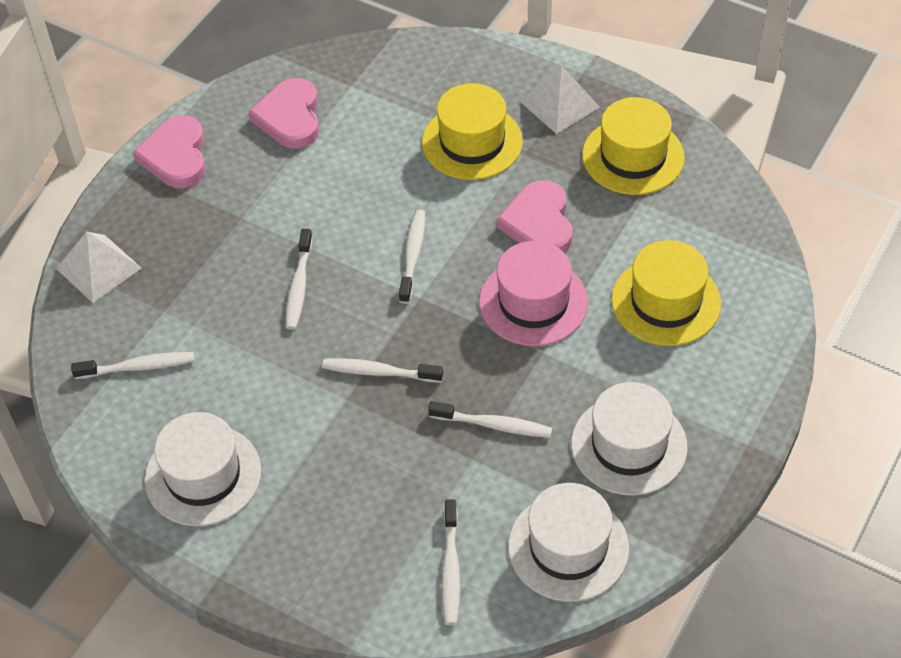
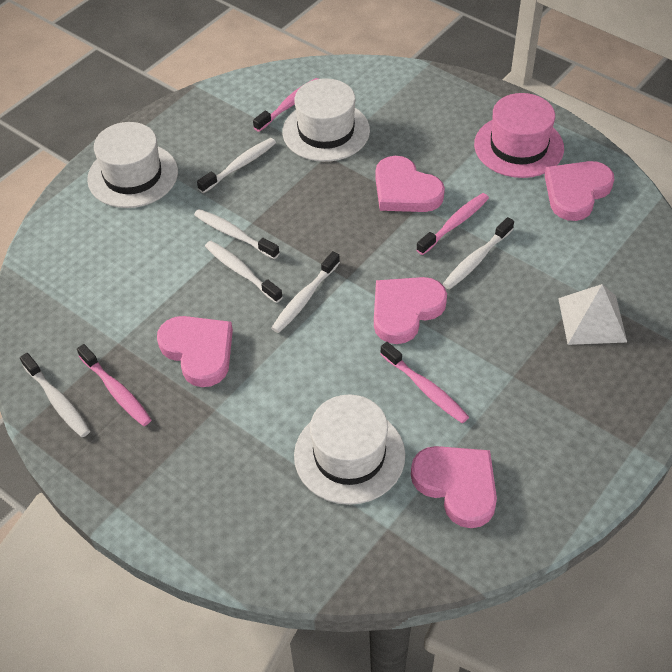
pink heart: [133,116,206,188] [248,78,319,149] [497,180,573,253] = 3 -> [157,316,233,387] [374,277,447,344] [375,156,445,212] [411,446,497,528] [545,161,614,221] = 5
pink toothbrush: none = 0 -> [77,344,151,426] [253,78,318,132] [380,342,469,423] [416,193,489,255] = 4
white pyramid: [56,232,142,303] [520,65,600,134] = 2 -> [558,284,627,345] = 1
yellow hat: [422,83,523,180] [582,97,685,195] [611,240,721,346] = 3 -> none = 0

